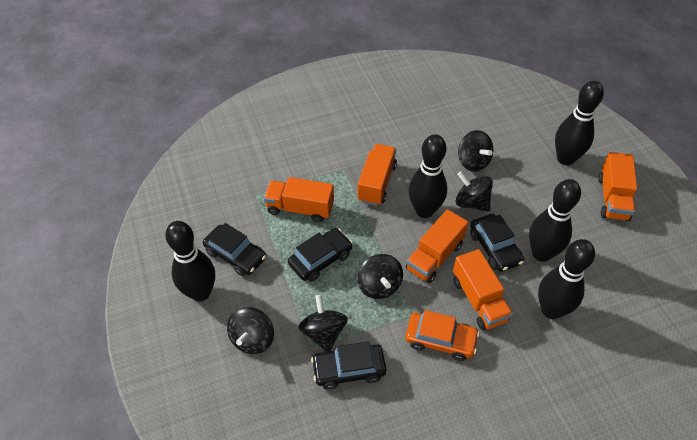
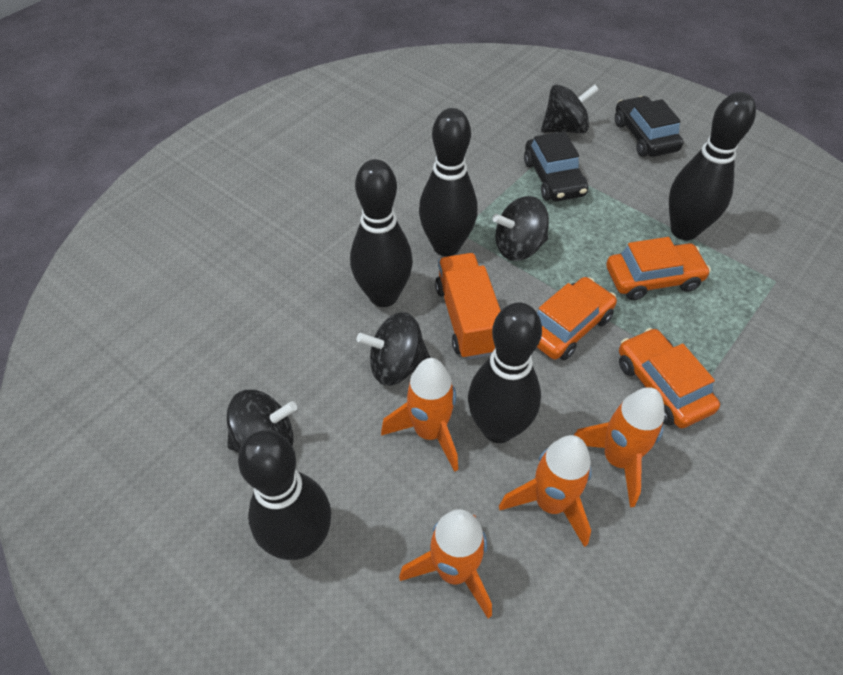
black car: [203,223,266,276] [288,228,353,282] [311,341,386,390] [470,214,524,272] = 4 -> [524,131,588,201] [615,96,684,157] = 2
black spinning top: [227,307,274,354] [298,295,348,351] [357,254,403,299] [456,171,493,212] [458,130,493,172] = 5 -> [227,390,297,453] [357,312,431,386] [492,196,549,261] [541,84,599,133] = 4
orange car: [405,310,479,361] = 1 -> [537,277,617,360] [606,237,711,300] [619,328,720,428] = 3
orange rocket: none = 0 -> [381,358,458,472] [399,509,492,619] [499,435,592,547] [574,387,665,507] = 4
orange truck: [264,177,334,223] [358,144,397,206] [406,209,468,283] [453,249,513,330] [598,152,637,221] = 5 -> [435,253,501,359] = 1

